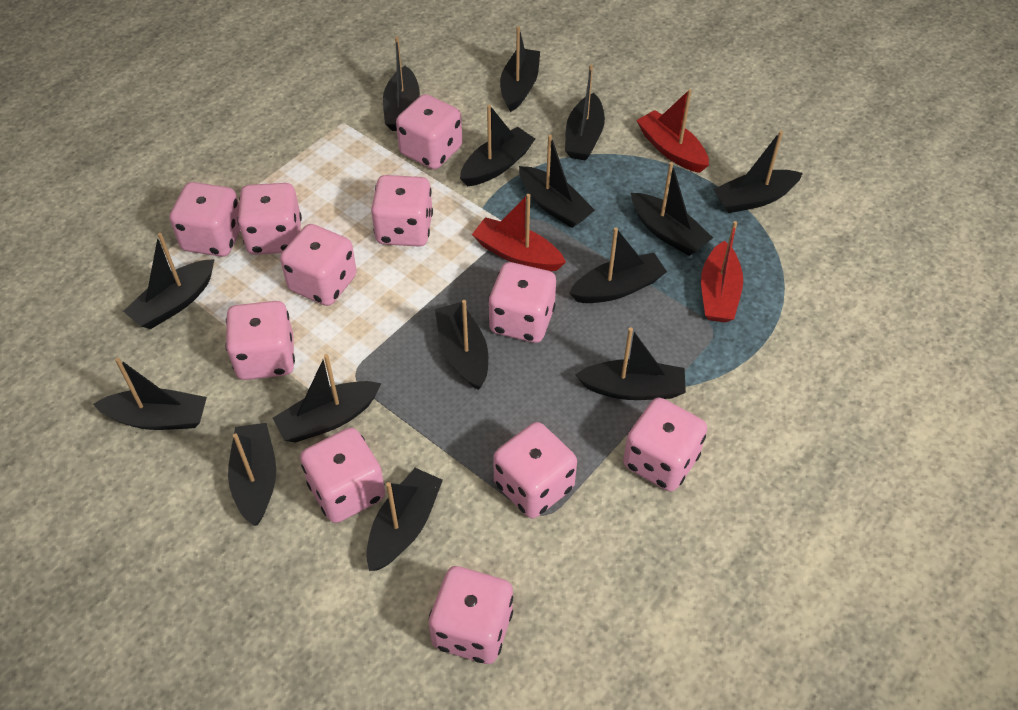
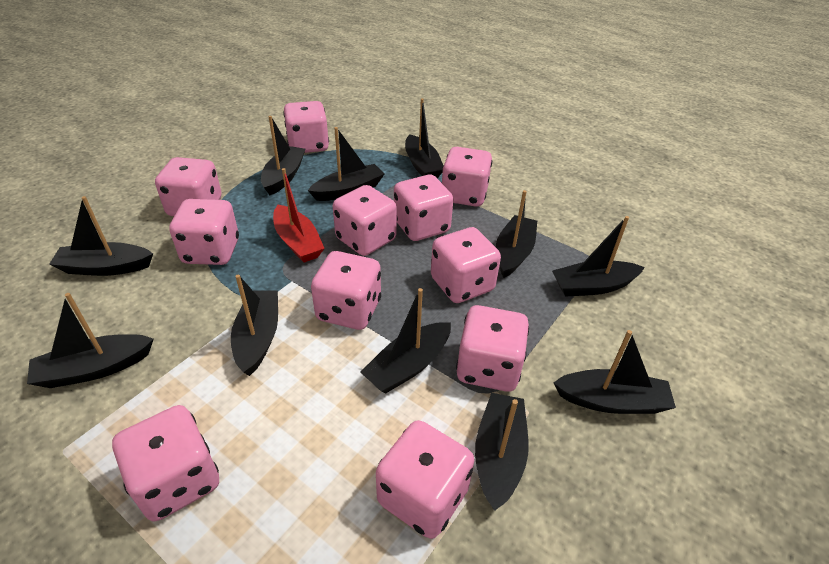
black boat: [93,358,207,430] [123,233,215,329] [228,423,276,526] [273,354,381,443] [366,468,443,571] [383,37,420,131] [435,300,488,390] [460,105,535,187] [500,26,540,112] [519,135,595,228] [565,65,605,161] [569,227,667,303] [575,327,686,400] [631,162,713,256] [713,131,803,213] = 15 -> [27,293,154,388] [49,196,153,276] [231,275,278,376] [261,116,305,195] [308,127,384,201] [360,288,451,394] [405,98,443,178] [475,393,529,511] [496,190,537,278] [552,216,645,297] [553,330,676,414] = 11
red boat: [472,194,566,271] [636,89,709,173] [701,221,743,323] = 3 -> [273,168,325,263] = 1

